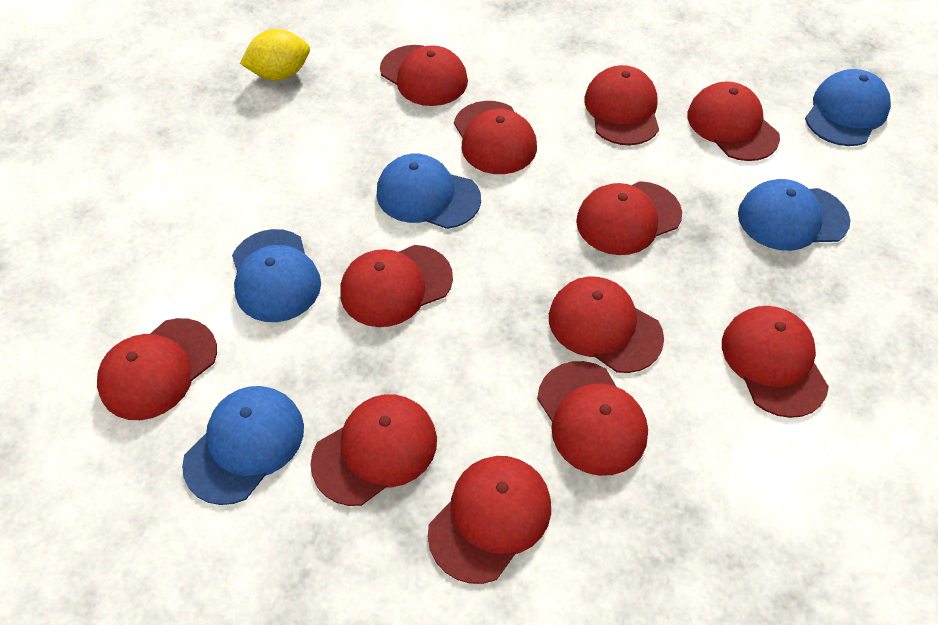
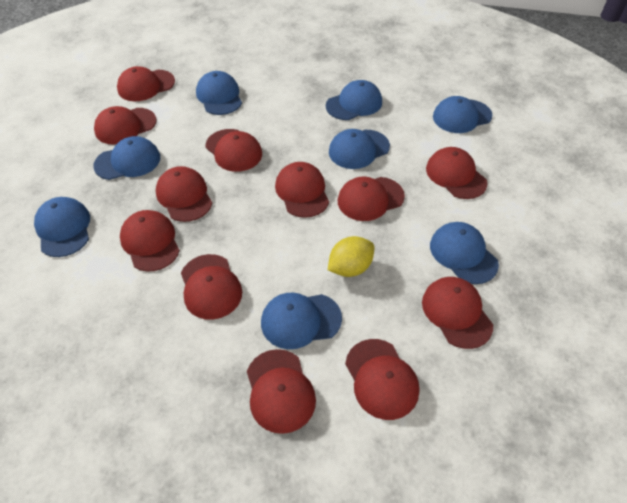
blue cap: [182,386,304,505] [232,229,321,322] [377,153,481,229] [738,179,850,251] [805,69,891,146] = 5 -> [34,197,90,257] [93,136,160,180] [196,71,242,115] [261,293,342,349] [326,80,382,120] [329,129,390,169] [430,222,499,284] [433,96,492,133] = 8

